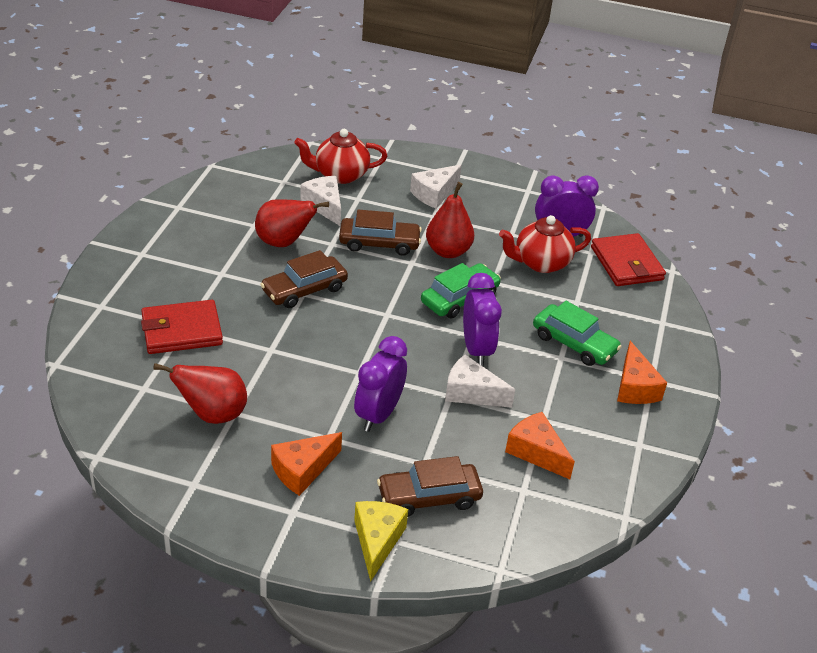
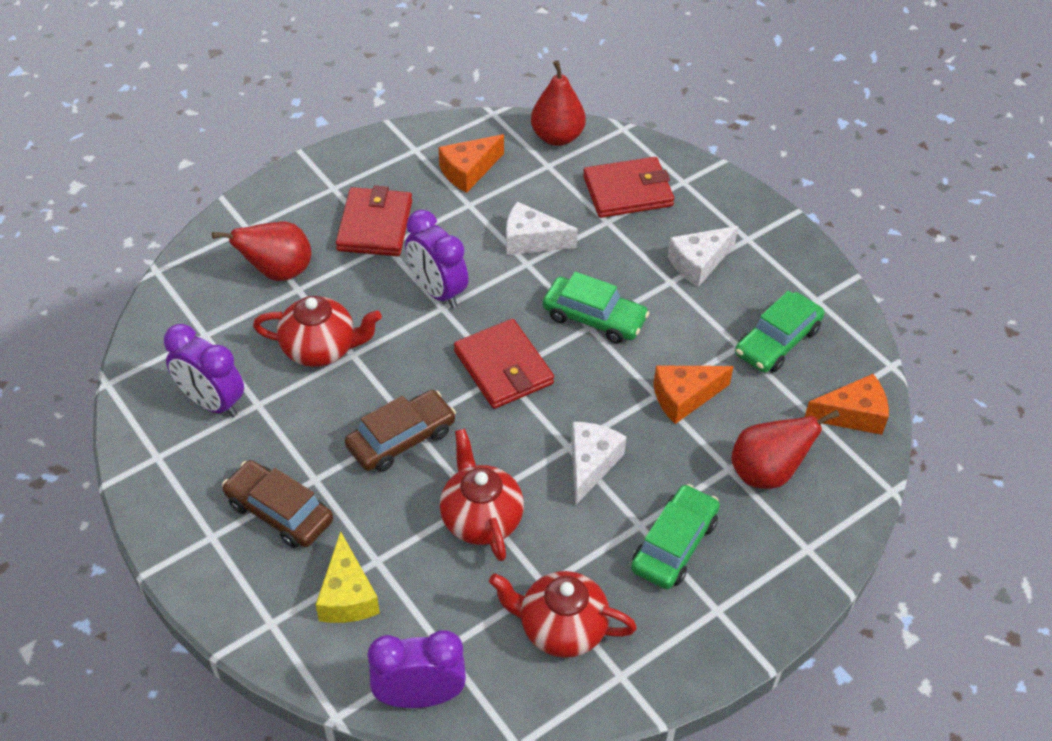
brown car: [260,250,348,308] [339,210,422,256] [377,456,483,517] = 3 -> [222,460,333,548] [345,390,456,472] = 2
green car: [421,263,501,319] [533,301,622,366] = 2 -> [543,271,649,344] [631,484,720,589] [735,291,825,373] = 3
red teapot: [294,129,387,184] [499,215,591,273] = 2 -> [253,296,382,367] [440,429,524,561] [489,571,637,658] = 3
red wallet: [141,300,223,354] [591,233,666,286] = 2 -> [336,185,412,256] [454,319,554,409] [583,157,674,218] = 3

